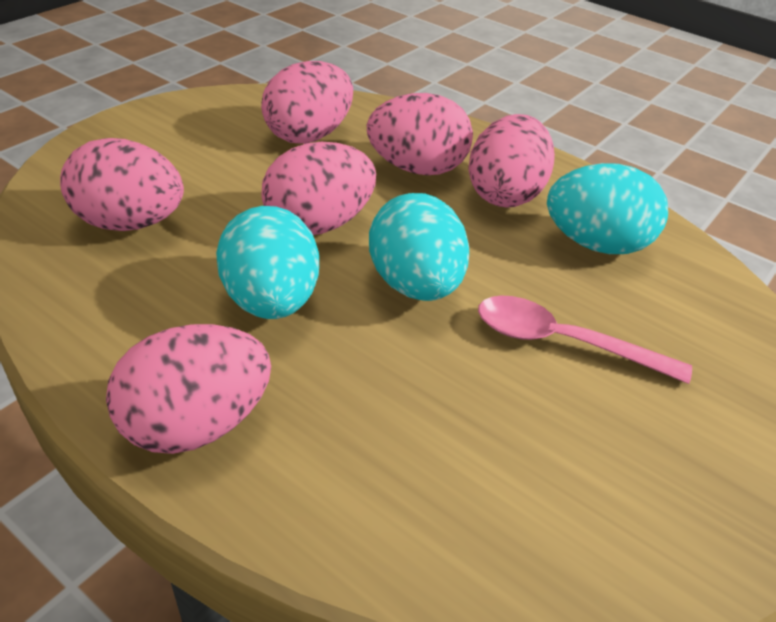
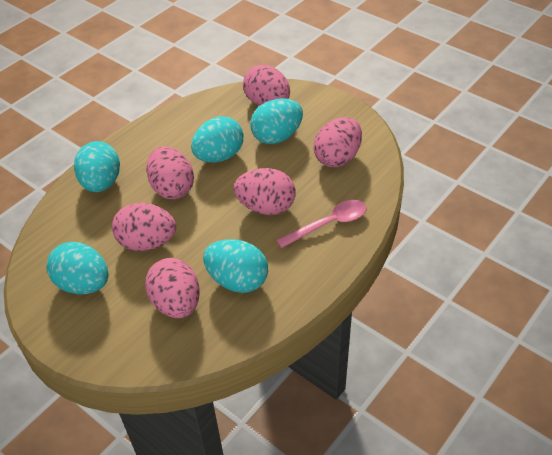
turquoise egg: [216,206,319,319] [369,193,469,301] [547,163,668,254] = 3 -> [46,242,108,294] [74,141,120,192] [191,116,243,163] [203,239,268,293] [250,98,303,144] = 5

